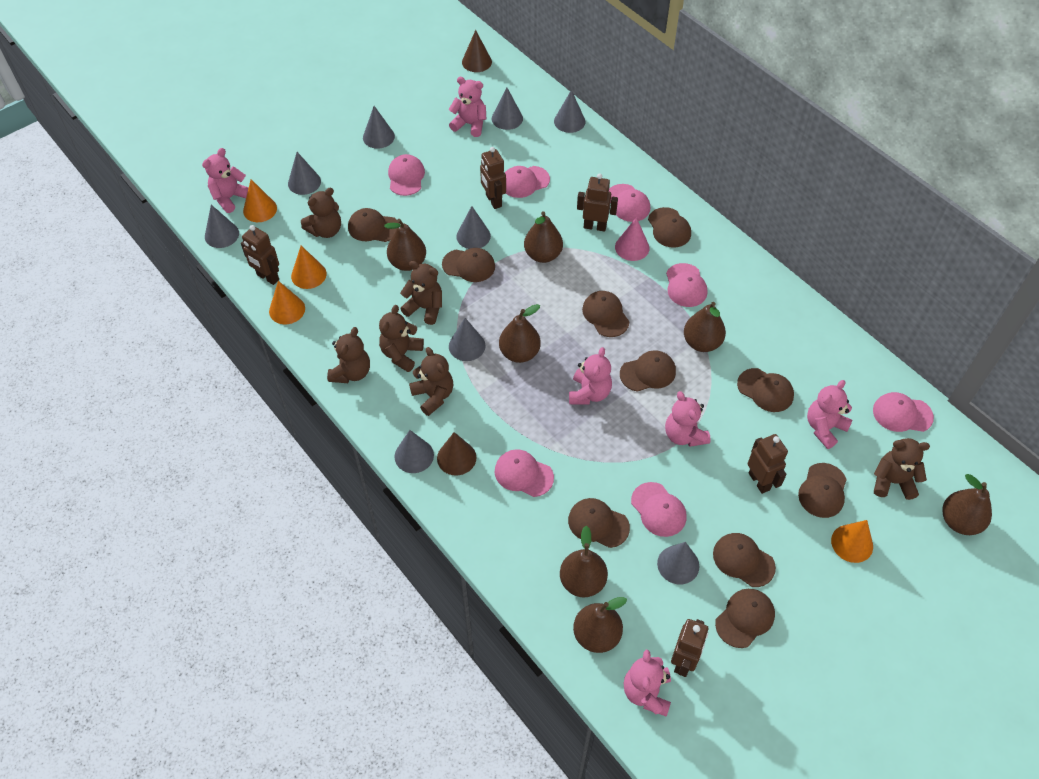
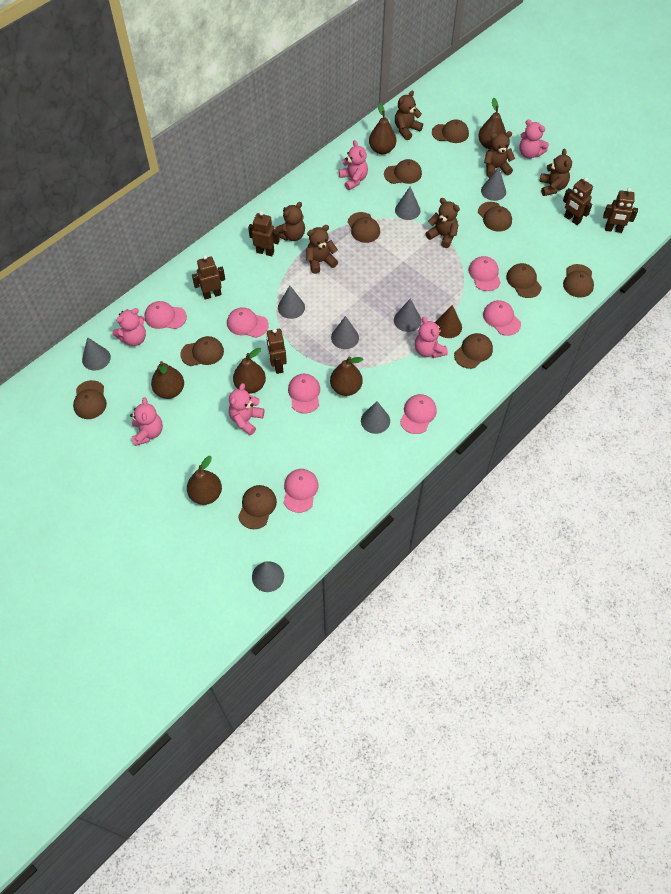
brown cone: [437,432,476,475] [462,30,492,72] = 2 -> [436,305,462,338] = 1
brown pear: [384,219,426,271] [499,304,541,363] [524,211,563,263] [560,526,608,597] [573,597,627,653] [684,302,726,352] [943,474,992,535] = 7 -> [151,361,184,399] [187,456,222,505] [233,348,266,394] [330,356,363,396] [369,103,396,154] [478,98,506,149] = 6
grey cone: [205,205,239,248] [288,152,321,195] [363,106,395,149] [394,430,434,473] [449,318,485,361] [456,206,491,249] [492,87,523,130] [554,90,586,133] [657,542,699,585] = 9 -> [82,337,111,371] [252,561,284,592] [278,286,305,319] [331,316,359,349] [361,401,390,434] [394,299,421,332] [395,187,421,220] [481,167,506,201] = 8
orange cone: [243,179,277,222] [269,281,305,324] [291,246,327,289] [831,520,873,563] = 4 -> none = 0
pink cone: [615,217,650,261] = 1 -> none = 0

